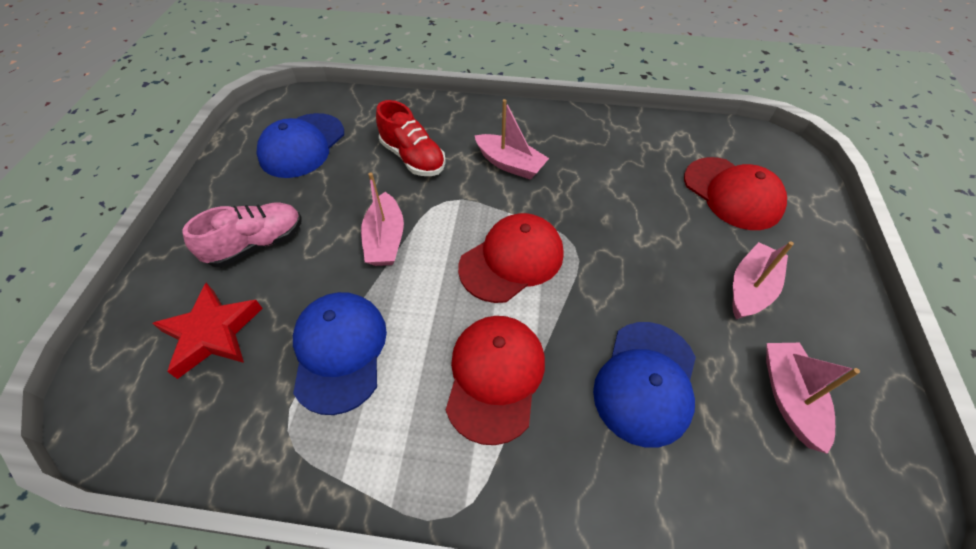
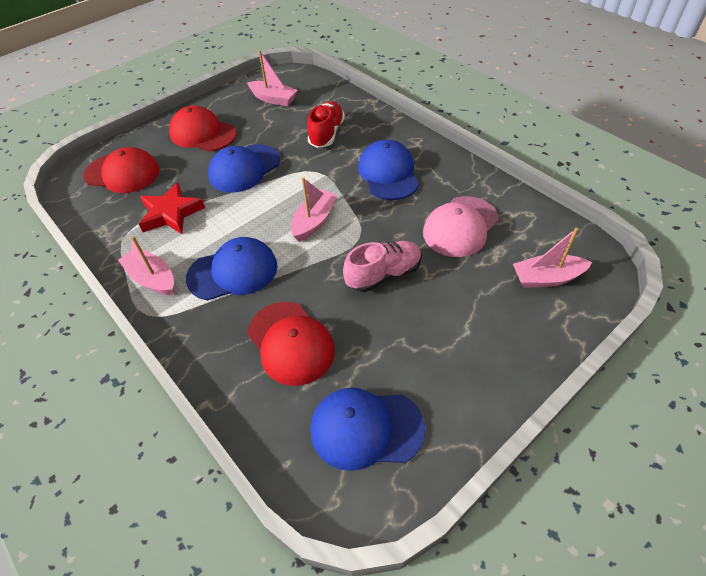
blue cap: [256,113,344,178] [293,292,387,415] [593,322,696,448] = 3 -> [186,237,278,300] [208,144,280,193] [310,388,425,471] [358,140,419,200] = 4
pink cap: none = 0 -> [423,196,499,257] = 1

